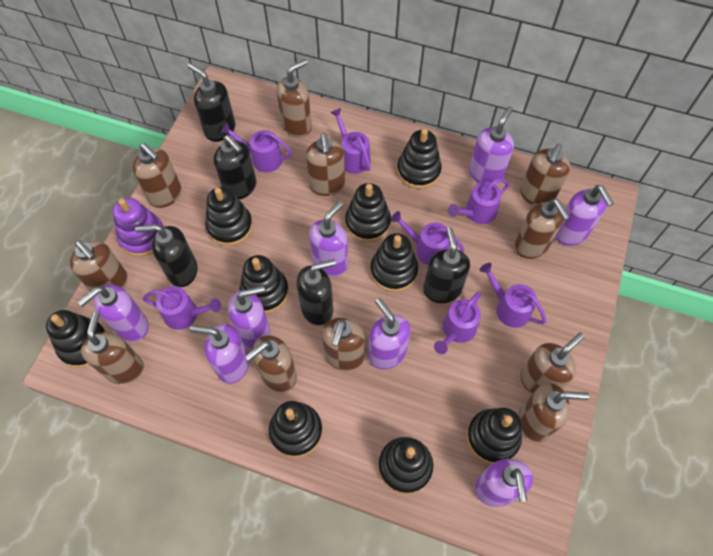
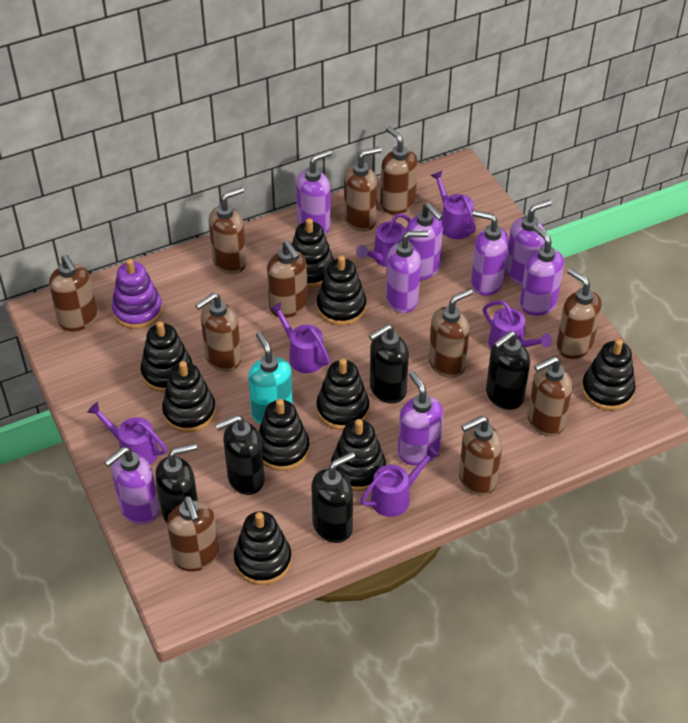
purple watering can: [142,286,221,330] [221,123,292,172] [330,108,371,174] [391,211,465,265] [434,291,481,354] [448,178,509,224] [480,263,546,328] = 7 -> [87,402,167,465] [270,302,330,373] [356,213,411,267] [360,446,439,517] [430,171,476,239] [483,300,552,349] = 6
turquoise soap dispenser: none = 0 -> [248,332,293,424] = 1

